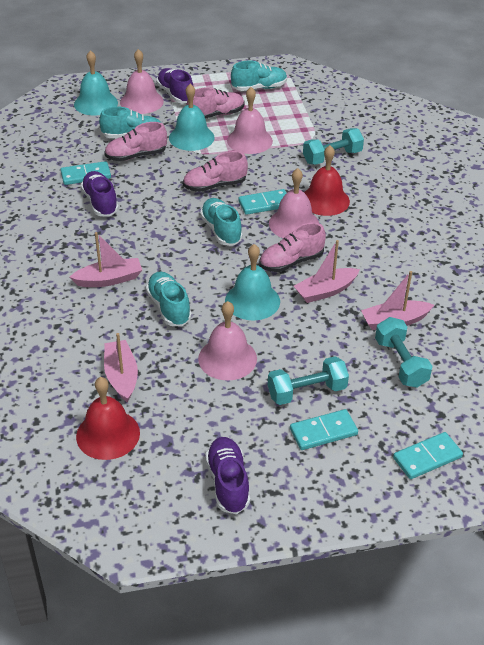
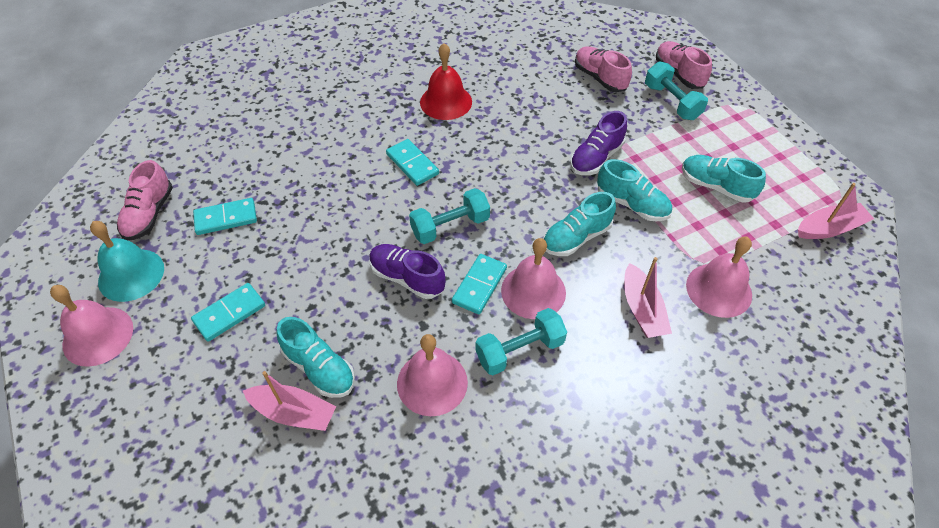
pink boat: [70,232,142,287] [104,333,138,402] [294,240,360,303] [361,271,434,330] = 4 -> [243,371,336,431] [624,257,672,338] [798,183,874,239] = 3
pink shoe: [104,122,167,161] [183,151,248,192] [187,87,244,119] [259,223,326,272] = 4 -> [117,160,173,240] [575,46,632,92] [656,41,712,89] = 3
purple shoe: [81,171,119,217] [156,68,193,103] [205,437,250,514] = 3 -> [369,244,446,299] [570,111,627,175] = 2
red bell: [76,377,140,460] [304,145,350,216] = 2 -> [420,43,472,120] = 1
turquoise bell: [74,50,118,116] [169,84,214,151] [225,244,280,321] = 3 -> [90,221,164,302] = 1

